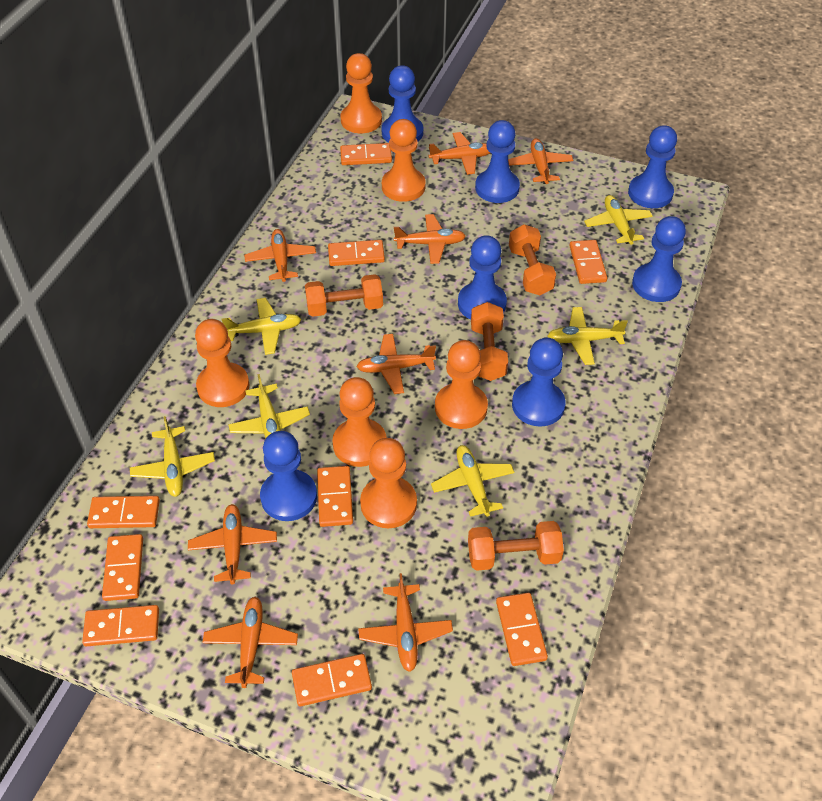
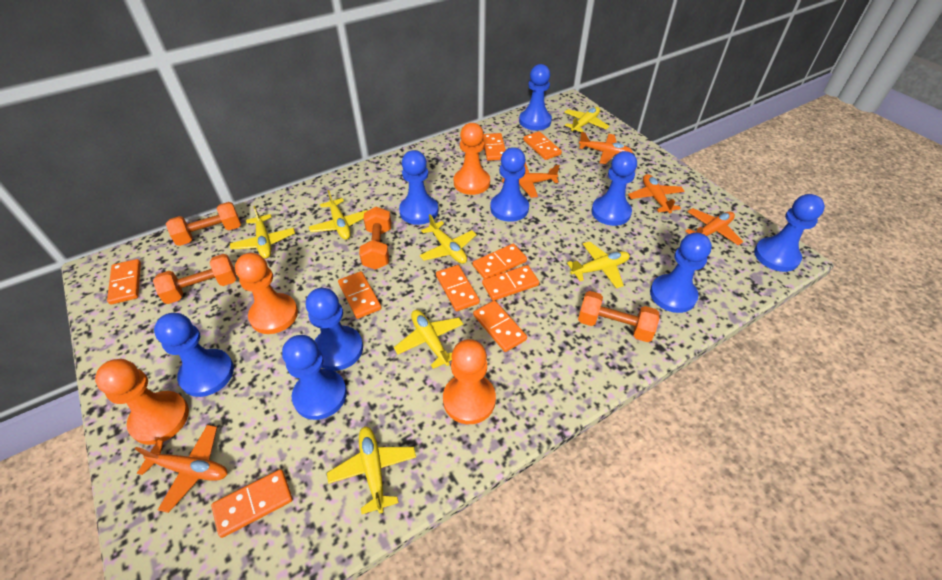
blue pawn: [260,431,317,521] [382,65,423,143] [458,235,507,319] [475,120,520,203] [512,338,566,427] [628,125,677,208] [632,216,686,302] = 7 -> [154,313,234,397] [282,335,347,420] [306,288,363,371] [399,150,438,225] [490,147,529,222] [519,64,552,131] [591,151,637,226] [650,233,712,313] [754,194,825,272] = 9
orange pawn: [195,319,249,407] [332,377,387,467] [341,53,382,133] [360,438,417,528] [382,119,426,202] [435,340,488,429] = 6 -> [95,359,189,445] [235,253,298,334] [443,339,496,424] [454,123,490,195] = 4
orange plane: [188,504,277,584] [202,597,298,688] [244,229,316,282] [356,334,436,394] [358,573,453,672] [394,214,466,264] [429,132,490,175] [508,138,573,184] = 8 -> [135,425,228,513] [502,162,560,198] [579,132,633,164] [628,174,685,213] [685,208,743,246] = 5
yellow plane: [130,416,215,497] [221,298,301,355] [228,374,310,438] [431,445,515,517] [547,307,628,365] [584,195,653,245] = 6 -> [230,206,295,259] [309,190,368,240] [327,426,416,514] [394,310,463,369] [419,214,477,264] [564,107,610,133] [567,241,630,288] = 7

